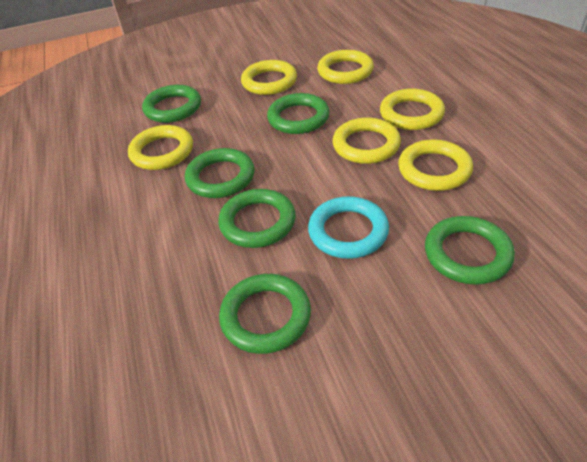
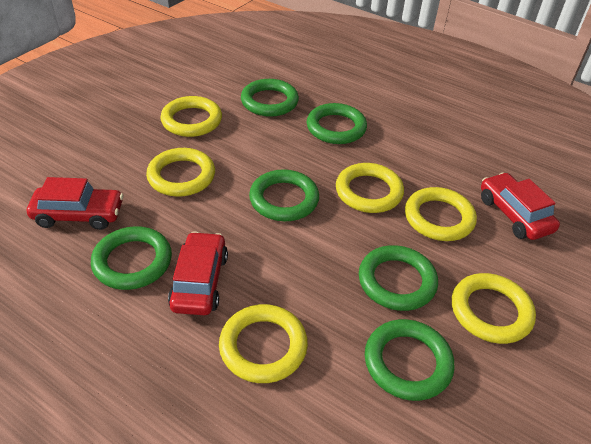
red car: none = 0 -> [27,177,123,230] [168,231,228,315] [481,172,560,240] = 3
turquoise ring: [308,196,389,259] = 1 -> none = 0

